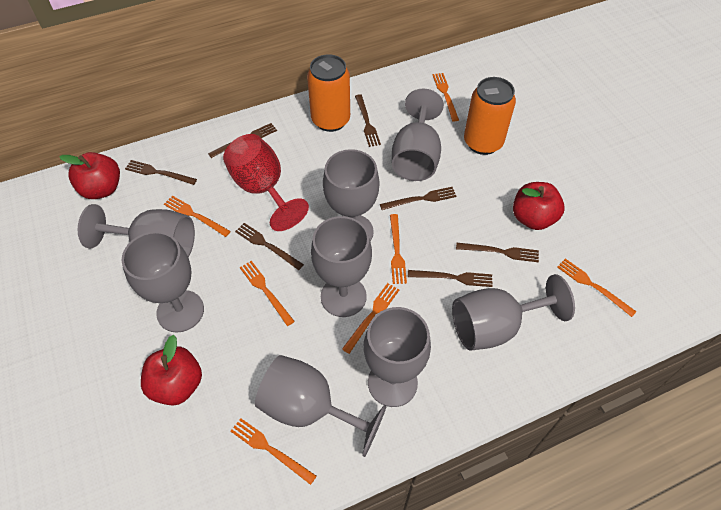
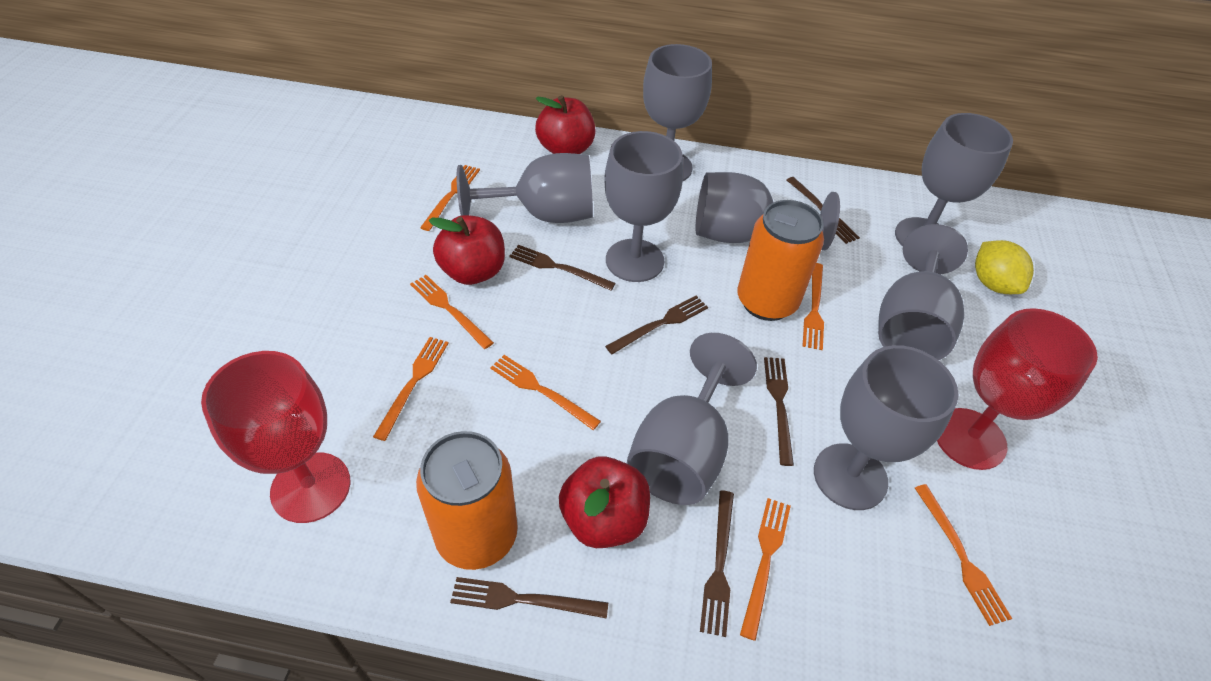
brown fork: [125,160,197,185] [208,123,277,158] [235,223,304,270] [355,94,381,147] [380,187,457,210] [408,270,492,287] [456,243,539,262] = 7 -> [450,577,608,619] [509,245,616,291] [605,296,708,354] [700,490,734,637] [764,357,794,466] [787,177,860,244] = 6
red goblet: [223,134,309,231] = 1 -> [201,351,350,523] [937,308,1098,470] = 2
yellow lemon: none = 0 -> [975,240,1034,294] = 1

